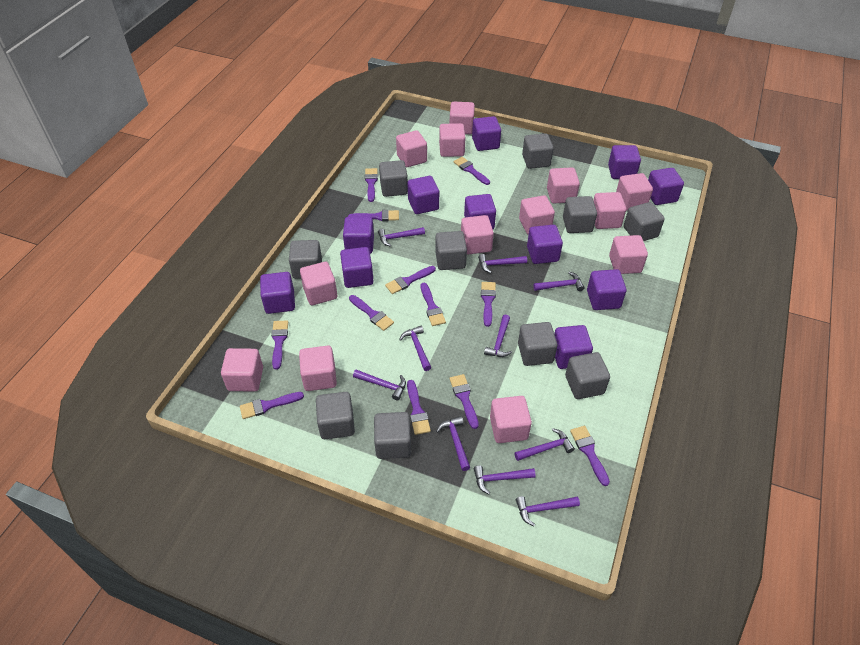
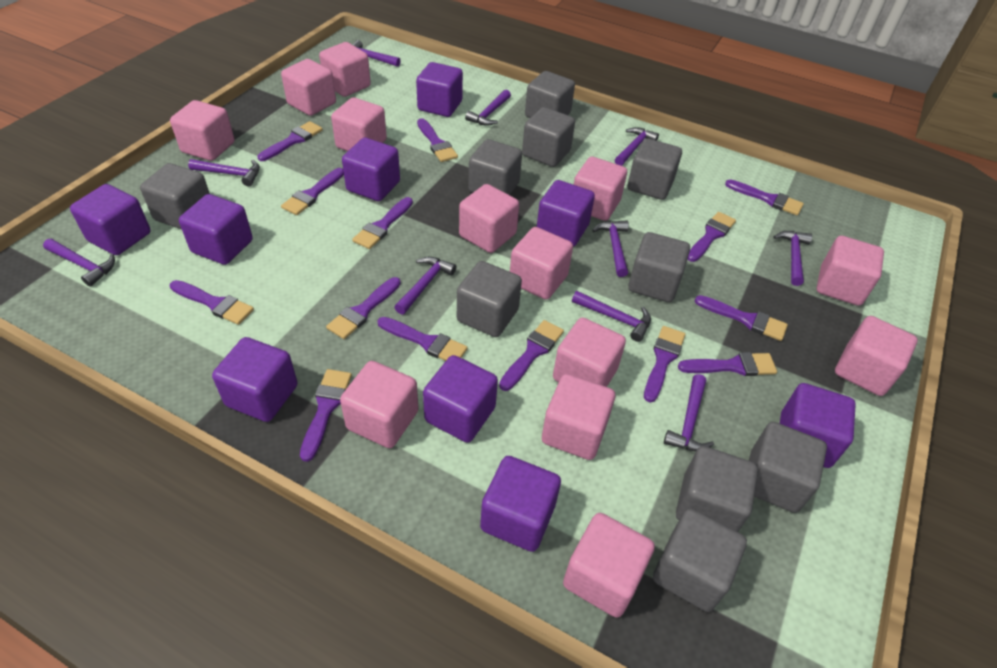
purple brush: [240,392,304,419] [271,321,288,370] [348,210,399,221] [349,295,394,331] [365,168,378,202] [385,266,436,294] [407,380,431,435] [421,283,446,326] [450,374,479,429] [454,157,490,185] [481,282,496,327] [570,426,610,486] = 12 -> [170,280,254,325] [258,121,323,161] [281,168,344,215] [300,369,352,462] [326,277,401,339] [352,197,413,249] [377,317,468,361] [417,118,458,162] [499,320,564,391] [644,326,685,402] [678,352,777,376] [688,212,736,262] [695,295,788,341] [725,179,804,216] = 14
purple cube: [260,272,295,314] [340,247,373,288] [343,217,374,254] [407,176,439,214] [464,194,496,229] [472,116,501,151] [527,225,563,264] [554,325,593,369] [587,269,626,310] [608,145,641,179] [648,168,684,205] = 11 -> [70,184,151,255] [179,194,253,265] [212,337,298,422] [342,137,400,201] [416,62,463,117] [423,355,498,443] [480,456,561,552] [537,180,595,247] [780,383,856,468] = 9

